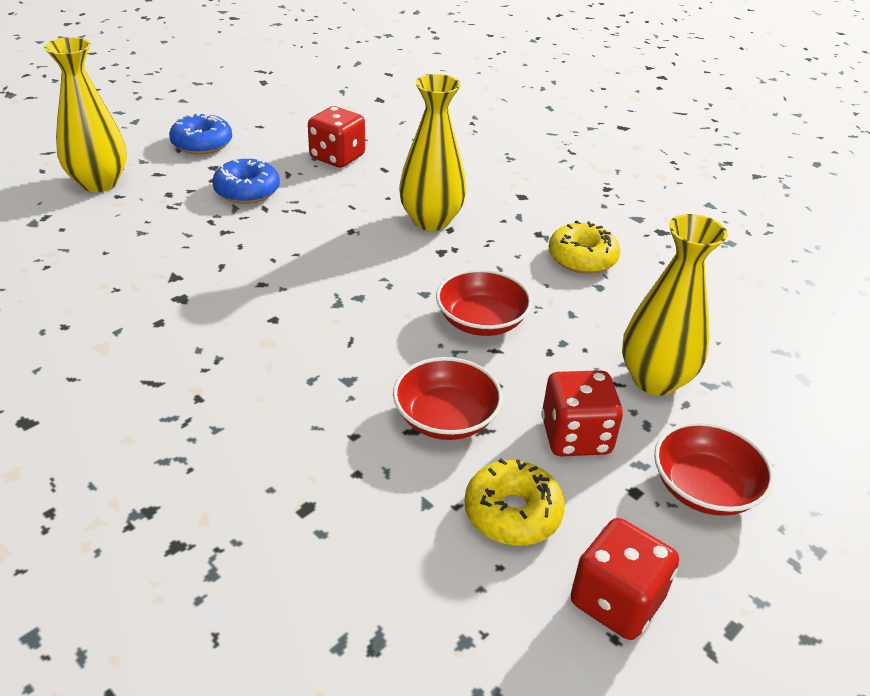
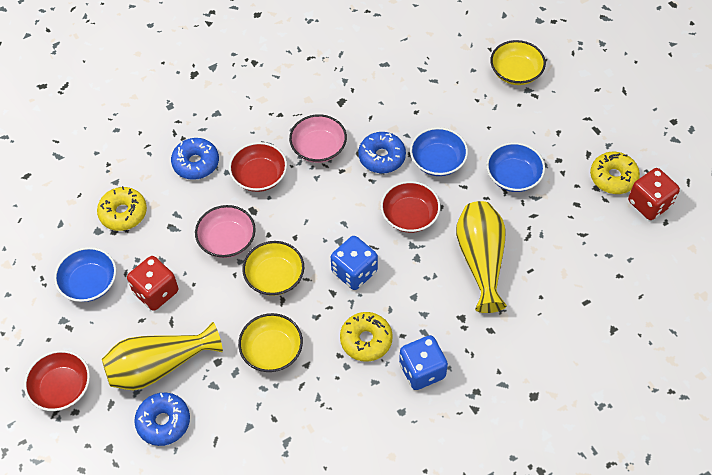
blue bowl: none = 0 -> [54,247,116,302] [410,127,468,176] [486,142,545,192] = 3
blue dice: none = 0 -> [331,236,378,290] [399,335,448,390] = 2
blue donut: [169,113,232,155] [212,159,280,204] = 2 -> [134,393,190,446] [171,138,219,180] [358,132,406,173] = 3
pink bowl: none = 0 -> [195,205,256,258] [289,114,347,163] = 2
red dice: [308,106,365,168] [541,370,623,456] [570,518,679,640] = 3 -> [127,256,178,311] [628,168,680,220] = 2
yellow bowl: none = 0 -> [238,313,303,372] [242,241,304,296] [490,40,546,85] = 3
yellow donut: [464,458,565,546] [549,220,621,274] = 2 -> [97,186,147,231] [340,312,393,362] [590,152,640,194] = 3
yellow vase: [44,37,127,192] [399,74,466,231] [622,214,728,396] = 3 -> [102,322,223,390] [456,201,507,313] = 2

